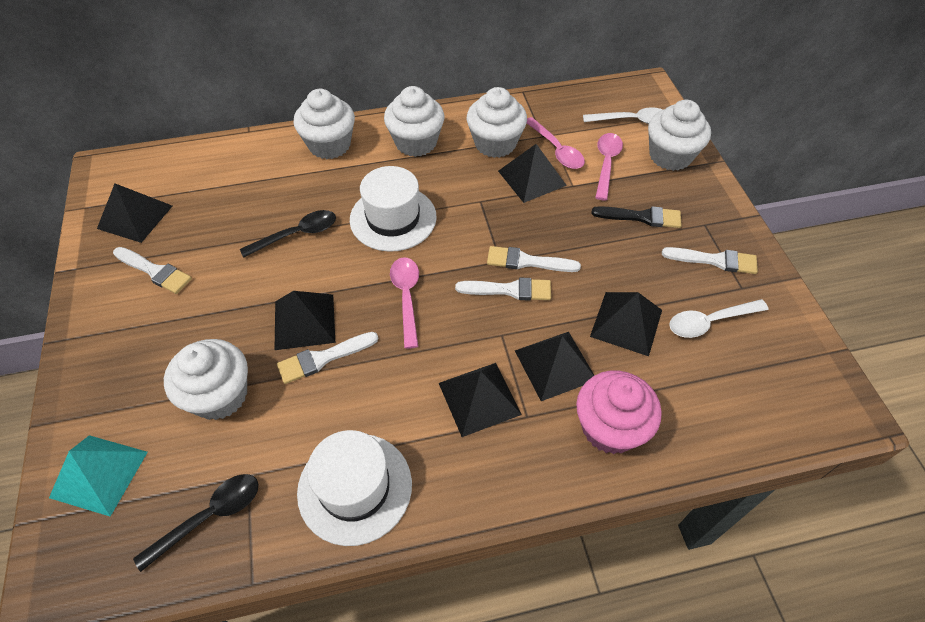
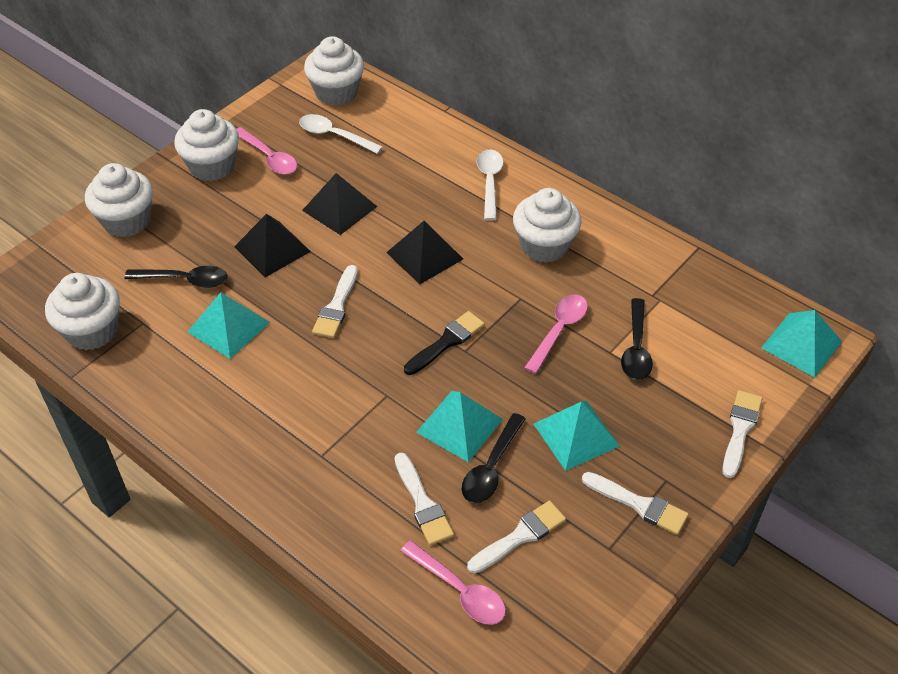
black pyramid: [97,184,172,243] [275,291,335,350] [439,363,522,437] [498,144,567,203] [515,332,594,401] [590,292,662,356] = 6 -> [234,214,311,277] [302,173,378,235] [386,221,463,284] = 3
black spoon: [133,474,259,572] [240,210,336,258] = 2 -> [124,266,227,288] [462,413,526,503] [621,298,653,380] = 3
pink cupcake: [576,370,662,454] = 1 -> none = 0
turquoise pyramid: [49,435,148,517] = 1 -> [187,293,270,359] [416,391,503,462] [534,401,620,471] [761,310,842,378] = 4
white hat: [297,430,412,546] [350,166,436,252] = 2 -> none = 0

